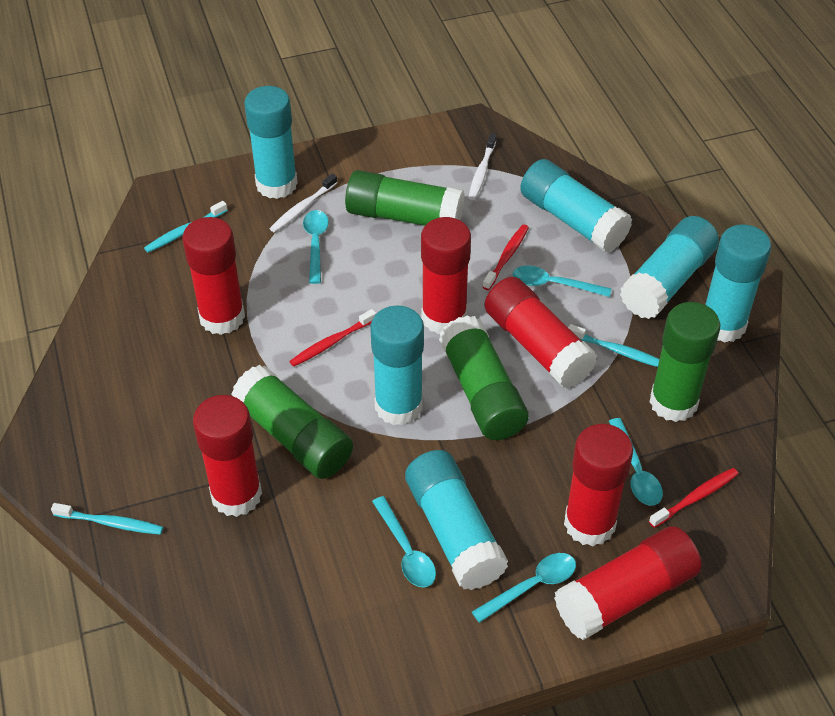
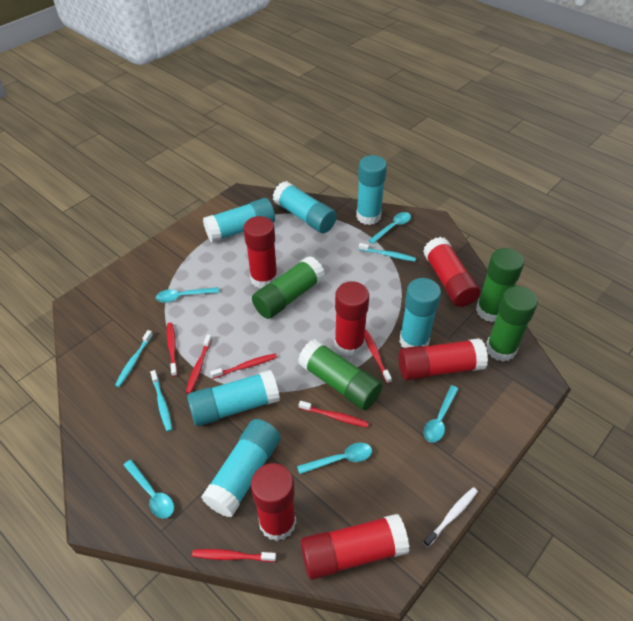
red toothbrush: [289,309,376,367] [483,224,529,290] [649,468,738,528] = 3 -> [167,323,178,377] [186,334,212,394] [192,549,276,562] [210,354,277,379] [299,401,369,428] [364,330,392,384] = 6
white toothbrush: [269,174,337,233] [468,133,496,200] = 2 -> [423,487,478,547] = 1

